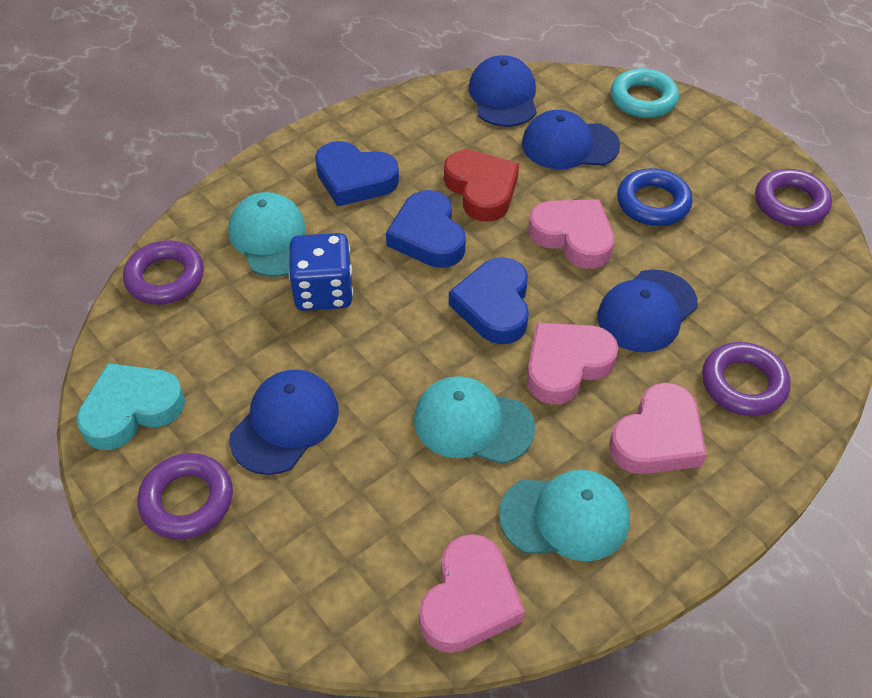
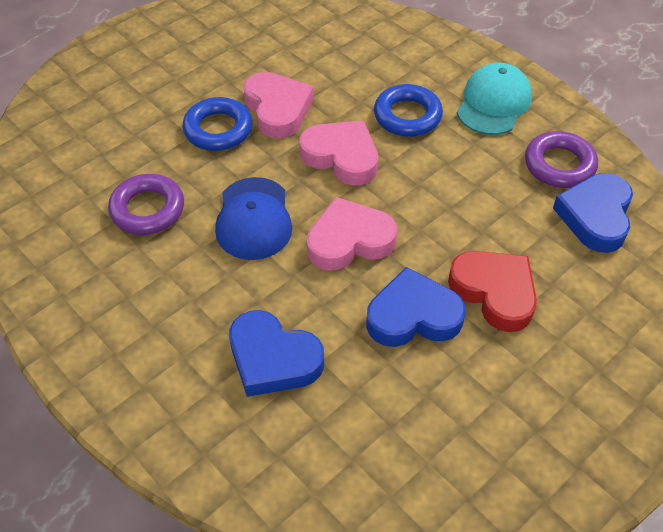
blue cap: [229,369,339,475] [469,55,536,127] [522,110,620,169] [598,270,698,352] = 4 -> [215,177,292,260] = 1
blue dice: [289,233,353,311] = 1 -> none = 0
blue ring: [617,168,693,226] = 1 -> [183,97,252,151] [374,84,443,137] = 2
pink heart: [419,534,525,653] [527,323,619,404] [528,199,614,269] [609,383,707,474] = 4 -> [244,72,314,139] [299,120,378,185] [307,197,397,271] = 3
purple ring: [123,240,204,305] [137,453,233,539] [702,342,791,416] [755,169,832,226] = 4 -> [108,174,184,235] [525,131,598,188] = 2
turquoise cap: [228,192,306,277] [414,376,535,464] [499,470,630,561] = 3 -> [457,62,532,135] = 1
turquoise heart: [76,363,185,450] = 1 -> none = 0
turquoise ring: [611,68,679,118] = 1 -> none = 0

